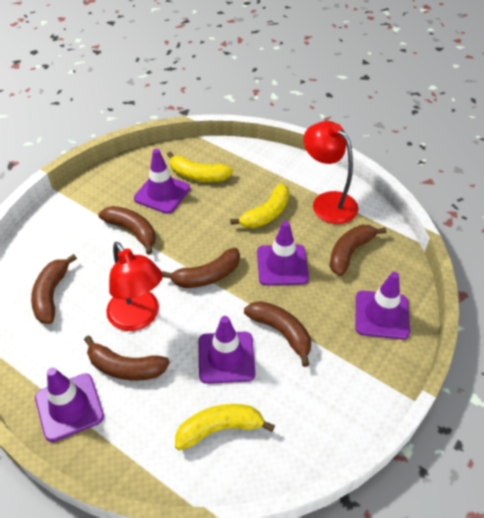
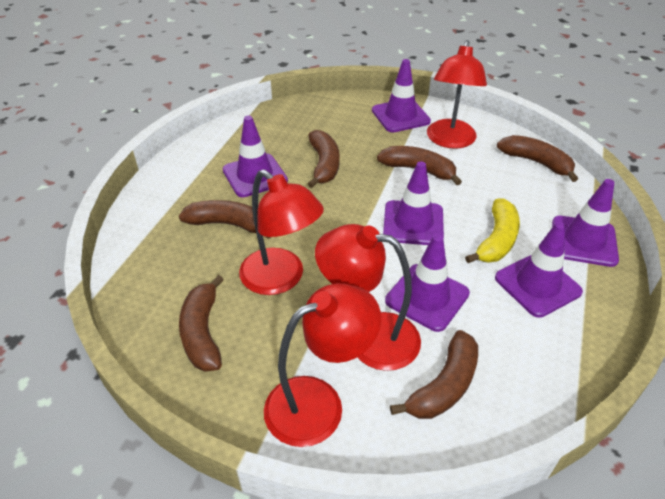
purple traffic cone: [35,368,104,442] [134,149,190,214] [198,316,255,384] [257,221,309,286] [356,272,410,340] = 5 -> [223,116,288,197] [372,59,431,132] [383,161,444,245] [385,234,470,332] [495,222,583,318] [552,179,619,267] = 6
red lamp: [106,242,163,331] [303,121,358,224] = 2 -> [239,169,324,295] [264,283,381,447] [315,224,421,371] [427,40,487,149] = 4
yellow banana: [167,152,233,182] [175,404,275,451] [230,184,289,228] = 3 -> [465,199,520,263] = 1

